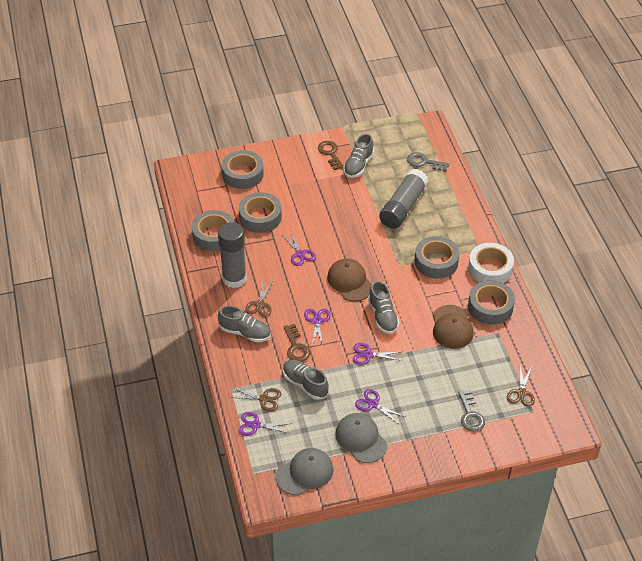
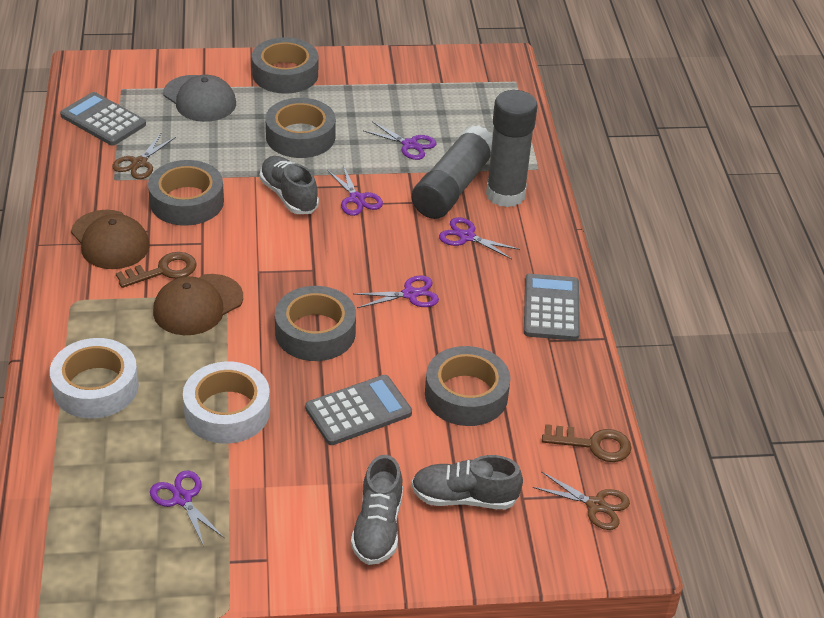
brown scissors: [229,388,281,412] [245,280,273,317] [507,365,535,407] = 3 -> [112,132,176,179] [532,471,630,530] = 2
grey calculator: none = 0 -> [60,92,146,146] [305,375,412,445] [524,274,580,340] = 3
grey cap: [276,448,334,495] [335,413,387,463] = 2 -> [163,75,236,122] = 1
grey key: [407,152,449,171] [458,390,485,432] = 2 -> none = 0
grey shoe: [218,306,271,342] [283,360,329,400] [343,134,374,178] [368,281,399,334] = 4 -> [260,156,319,214] [351,455,403,565] [411,455,523,509] = 3
white tape: [468,243,514,283] = 1 -> [50,338,139,419] [183,361,270,444] = 2

